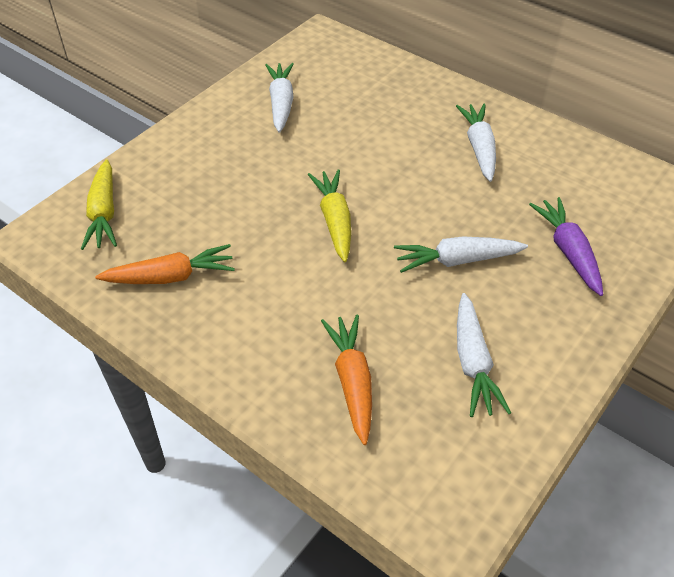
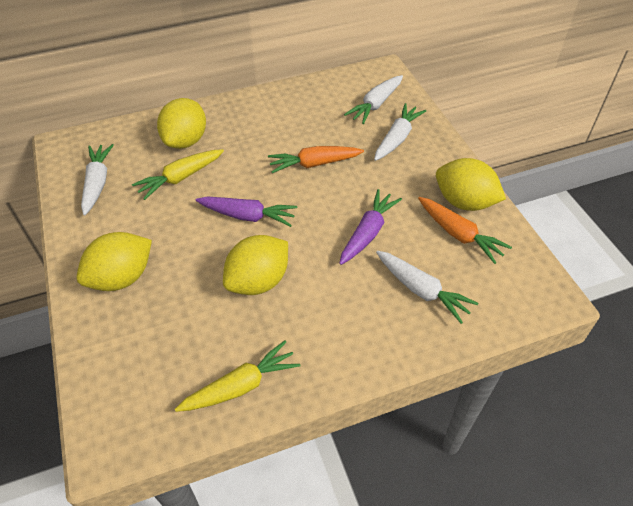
purple carrot: [529,197,603,296] = 1 -> [196,197,297,227] [339,189,402,265] = 2
yellow lemon: none = 0 -> [77,232,152,291] [157,98,206,149] [223,235,288,295] [436,158,506,211] = 4

